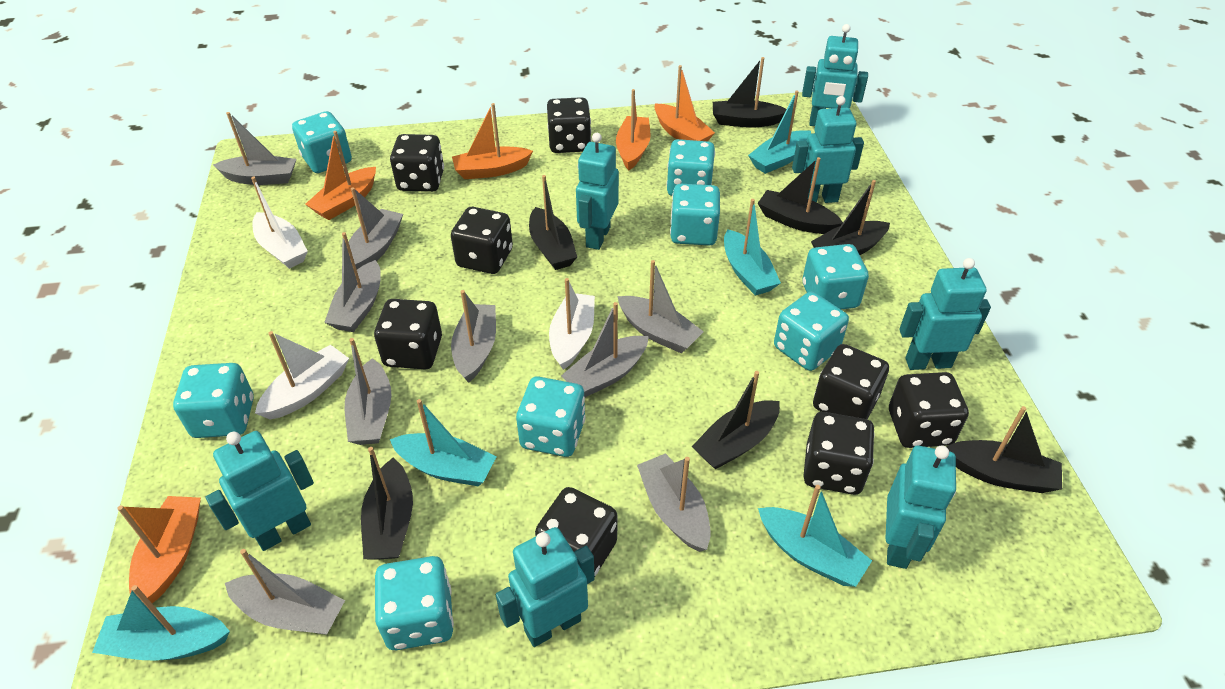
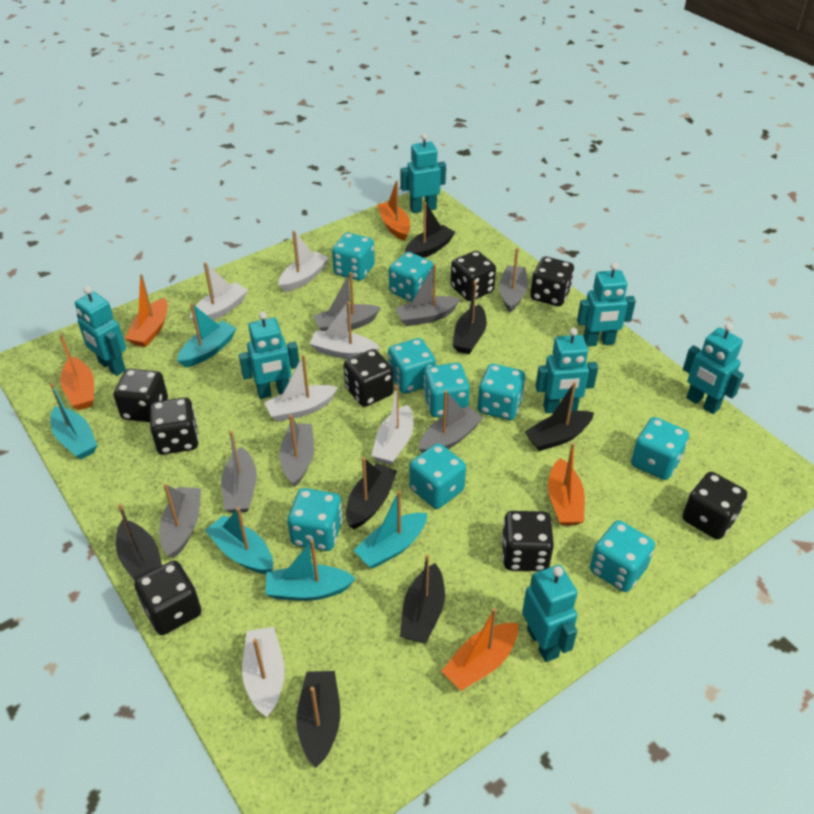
grey boat: [213,112,296,185] [225,549,345,635] [324,232,381,332] [344,338,392,445] [349,187,403,269] [451,290,496,383] [561,302,649,397] [617,260,704,353] [637,453,711,552] = 9 -> [159,484,201,558] [221,431,257,513] [279,414,314,487] [313,272,381,331] [395,264,460,326] [419,390,483,453] [499,248,528,312] = 7
turquoise dice: [173,363,254,438] [292,111,352,173] [375,556,454,650] [516,376,585,457] [666,139,715,196] [670,184,720,246] [774,292,849,371] [802,244,869,309] = 8 -> [288,488,343,551] [332,233,375,281] [388,338,436,394] [389,252,433,302] [409,443,466,509] [424,363,470,417] [478,364,525,420] [590,520,655,592] [631,417,689,480] = 9
white boat: [251,177,308,269] [255,331,349,420] [549,278,595,370] = 3 -> [190,262,248,321] [242,627,285,717] [264,355,338,422] [278,231,329,292] [310,301,380,359] [371,385,414,465] = 6

